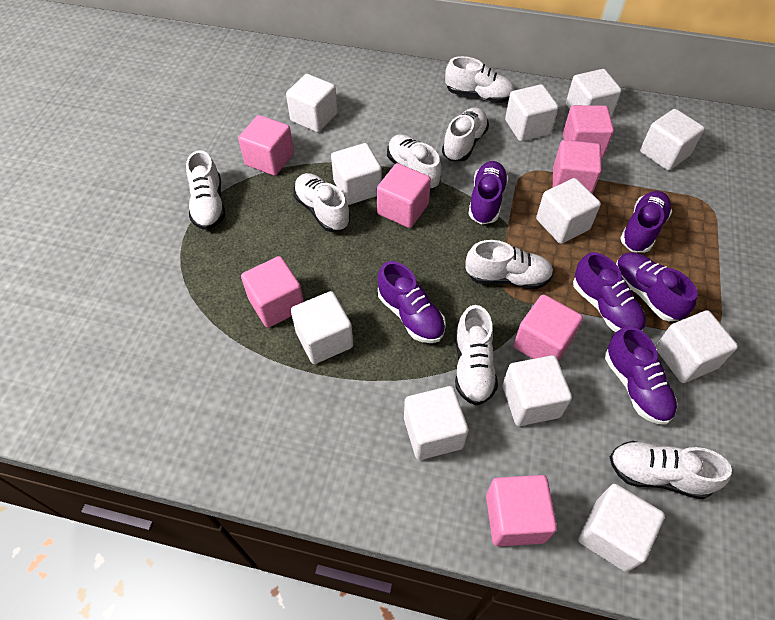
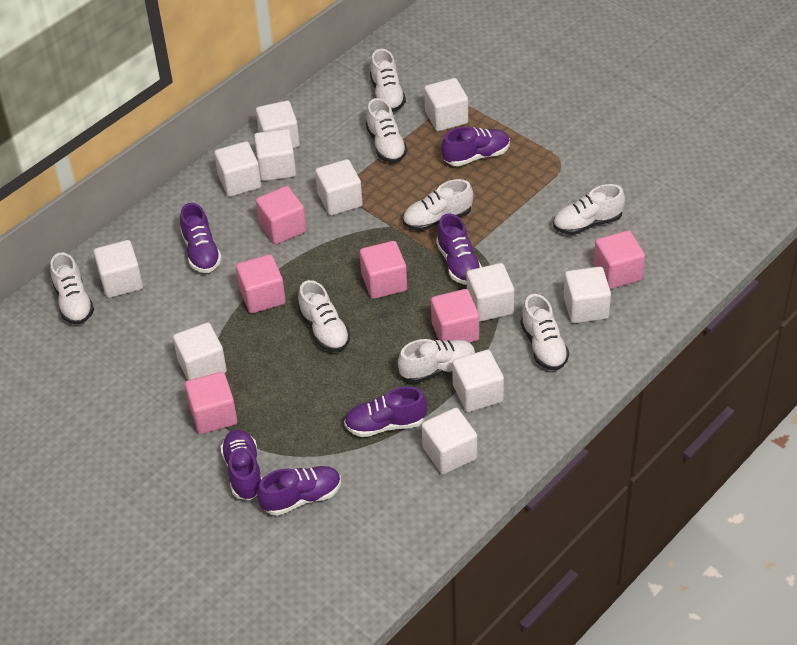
pink cube: [238,115,294,176] [241,256,304,328] [377,163,431,228] [486,475,557,546] [513,294,583,362] [553,140,602,194] [563,105,614,158] = 7 -> [185,372,237,434] [236,254,286,313] [256,186,307,244] [360,241,407,299] [431,289,479,343] [594,230,645,289] = 6

